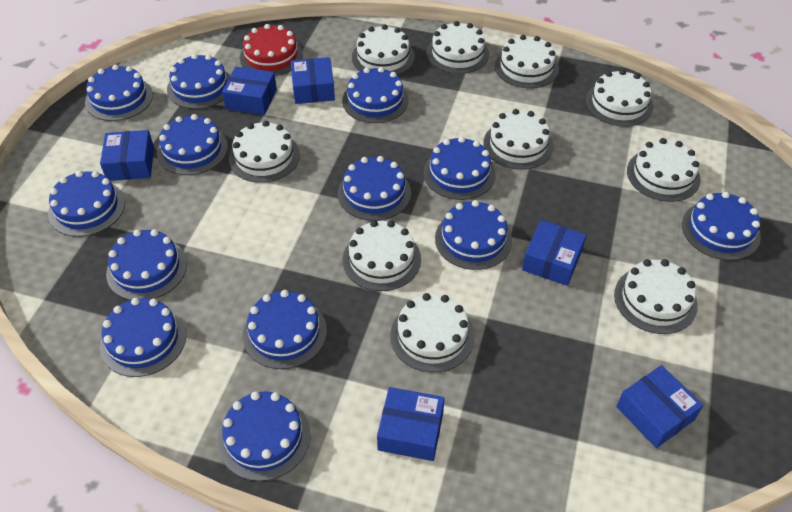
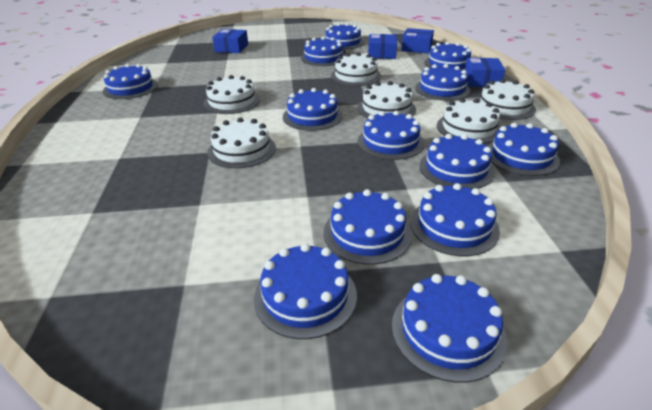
blue box: [100,130,154,181] [222,67,277,115] [291,57,335,104] [377,387,445,461] [522,220,586,286] [616,365,703,448] = 6 -> [212,29,248,53] [368,34,397,59] [401,28,434,53] [465,58,505,87] = 4
red cake: [240,24,303,76] = 1 -> none = 0
white cake: [229,121,300,183] [343,220,421,291] [352,25,415,75] [390,293,475,372] [427,21,489,74] [483,109,554,170] [495,35,559,88] [586,70,653,127] [614,259,698,334] [627,138,701,202] = 10 -> [203,75,260,114] [207,117,276,168] [331,52,381,86] [357,81,416,118] [437,98,500,144] [477,79,536,120] = 6

